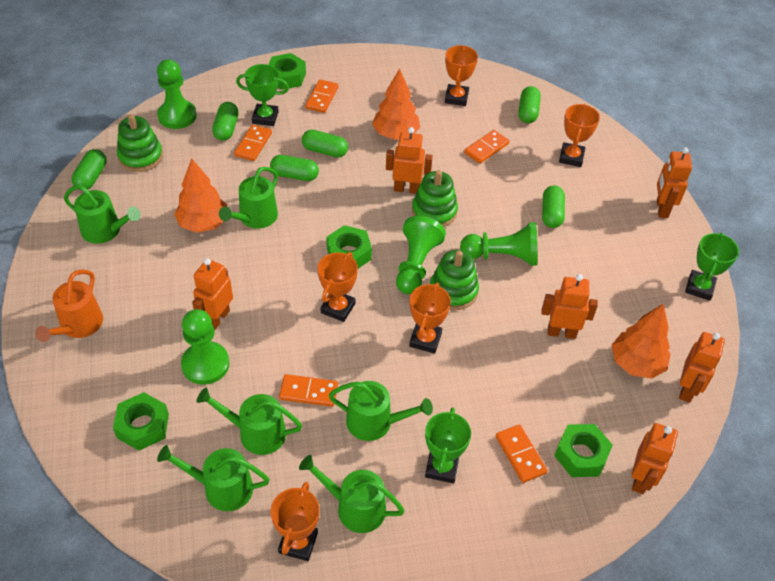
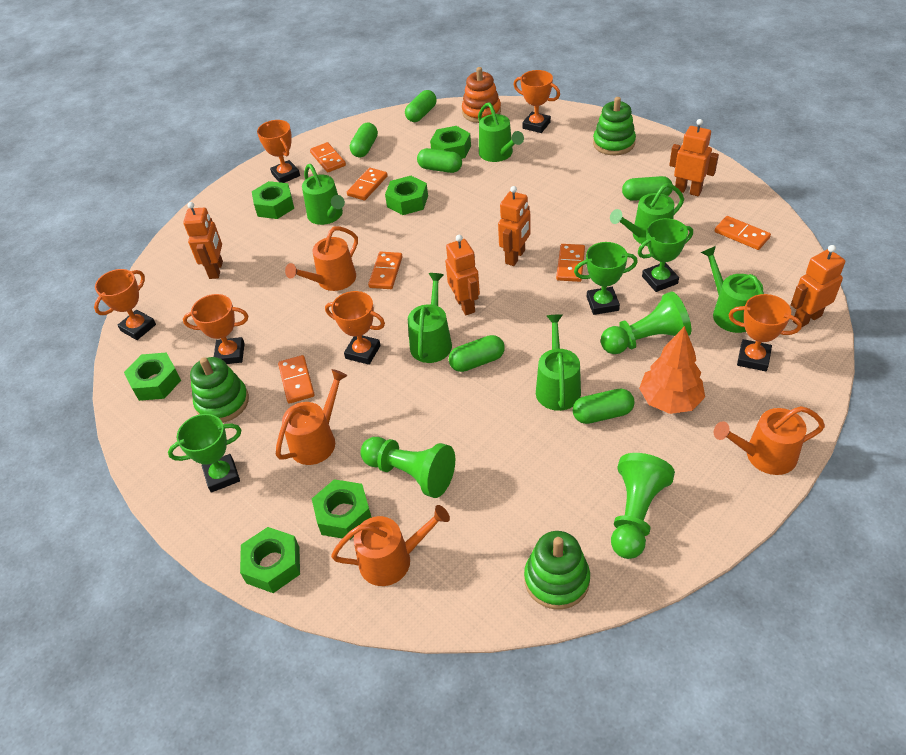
green nut: [113,392,169,451] [268,53,306,90] [326,225,372,269] [554,424,613,477] = 4 -> [124,353,181,401] [240,527,300,593] [252,181,294,219] [312,479,372,540] [385,176,428,215] [430,126,471,159] = 6
green pawn: [157,59,197,129] [181,309,229,385] [396,216,446,294] [460,222,538,266] = 4 -> [360,437,455,498] [601,291,691,354] [611,453,675,559] = 3
orange domino: [234,125,272,161] [279,374,338,407] [305,79,339,113] [464,130,509,164] [496,424,548,483] = 5 -> [278,355,315,404] [310,142,346,172] [347,168,388,200] [368,252,402,289] [556,244,585,282] [715,216,771,250] = 6
orange robot: [192,258,233,330] [386,127,433,194] [542,274,598,339] [632,423,678,494] [657,148,692,218] [679,332,725,402] = 6 -> [183,202,223,279] [445,235,480,315] [498,186,530,266] [669,119,719,196] [791,245,845,327] = 5
orange stacking toy: none = 0 -> [462,67,501,123] = 1
orange tree: [174,158,227,233] [372,68,420,140] [612,304,671,379] = 3 -> [639,326,705,414] = 1
orange trophy: [271,482,320,561] [317,252,358,322] [409,283,451,353] [445,45,478,106] [559,104,600,167] = 5 -> [94,269,156,340] [183,294,248,364] [257,120,300,183] [325,291,385,365] [513,70,560,133] [729,294,802,372] = 6
orange watering can: [35,270,103,342] = 1 -> [276,369,348,465] [285,226,358,291] [331,505,450,586] [714,406,825,475] = 4

